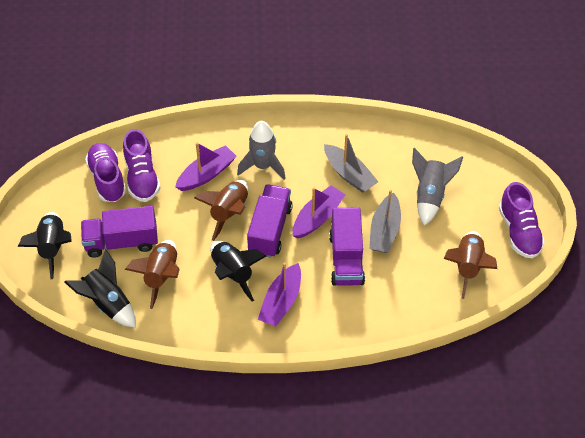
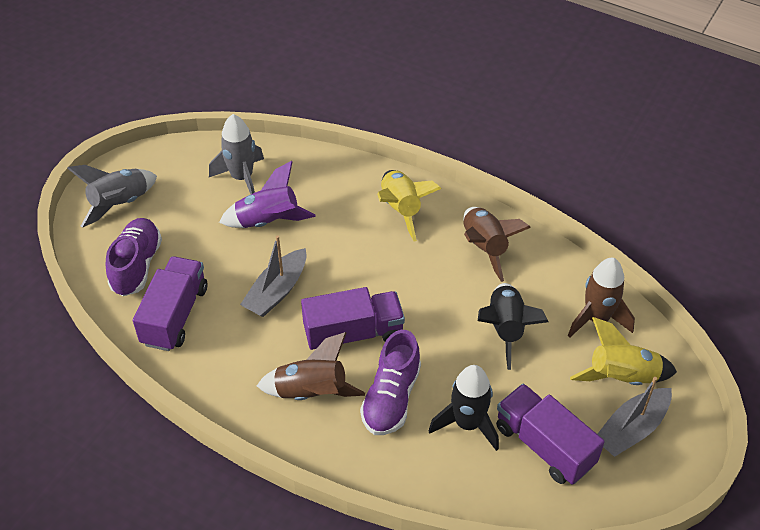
black rocket: [18,212,72,279] [65,249,136,328] [210,240,266,302] = 3 -> [429,365,499,451] [478,283,548,370] = 2
purple boat: [175,142,236,191] [258,262,301,327] [293,185,345,239] = 3 -> none = 0
purple rocket: none = 0 -> [219,161,316,228] = 1
purple shoe: [85,143,126,202] [123,129,160,202] [499,182,545,258] = 3 -> [106,218,162,296] [360,330,421,435] = 2
yellow rocket: none = 0 -> [377,170,441,242] [570,317,677,385] = 2

